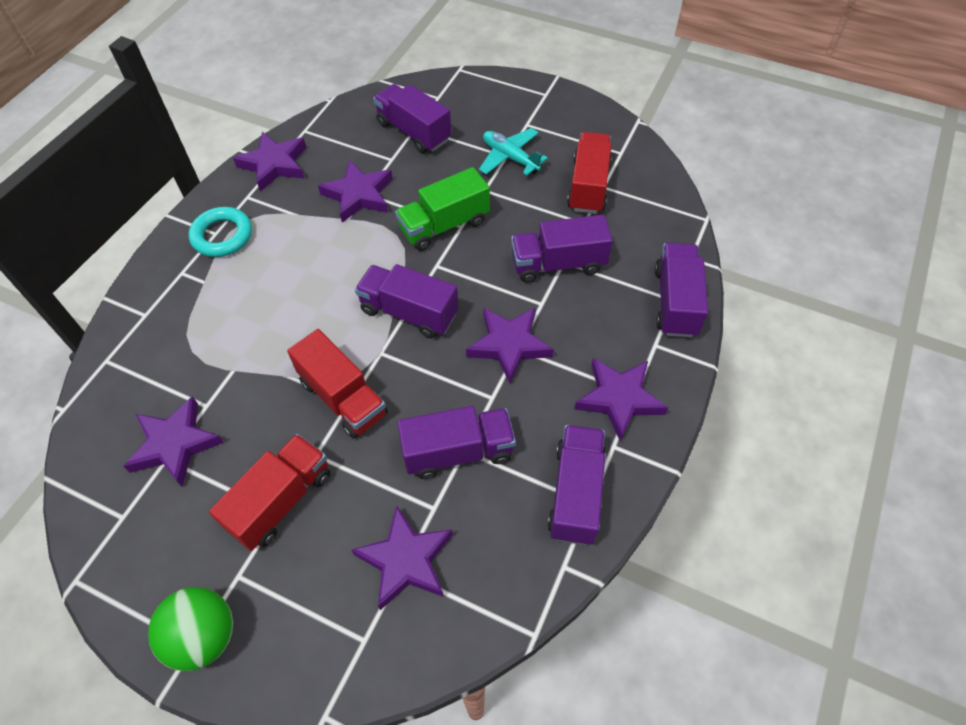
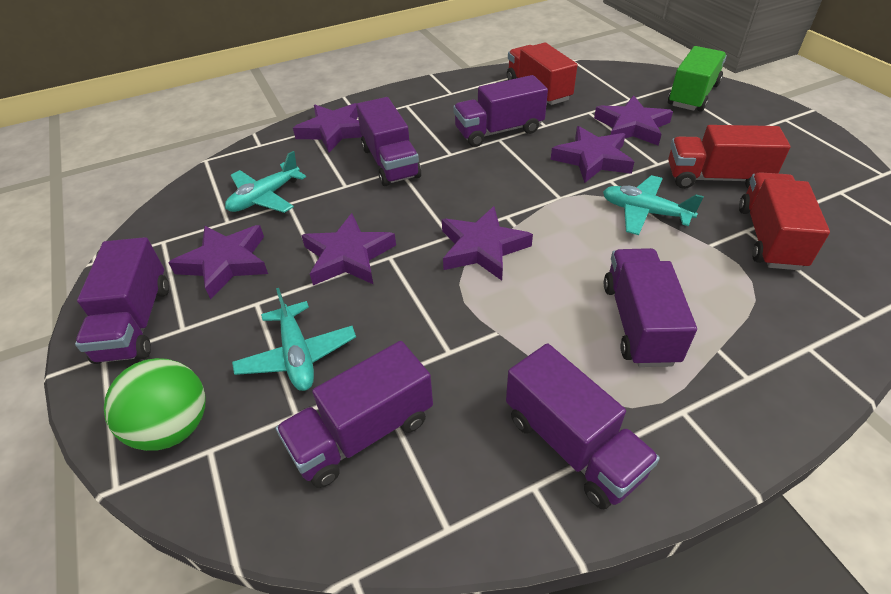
turquoise plane: [479,128,548,176] = 1 -> [225,151,306,213] [232,288,356,391] [603,175,704,235] = 3
turquoise ring: [189,207,252,257] = 1 -> none = 0

